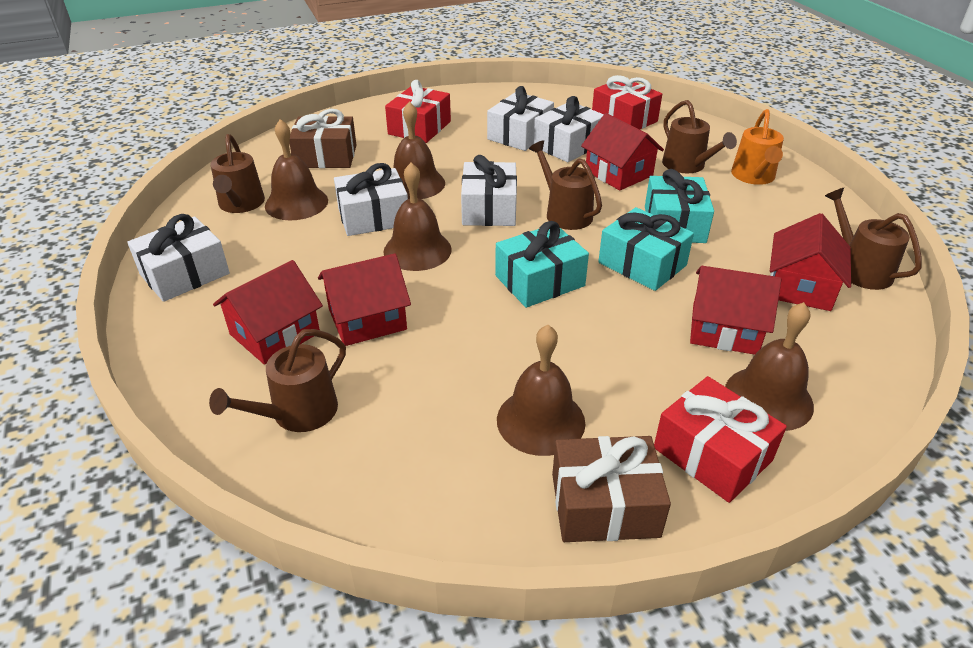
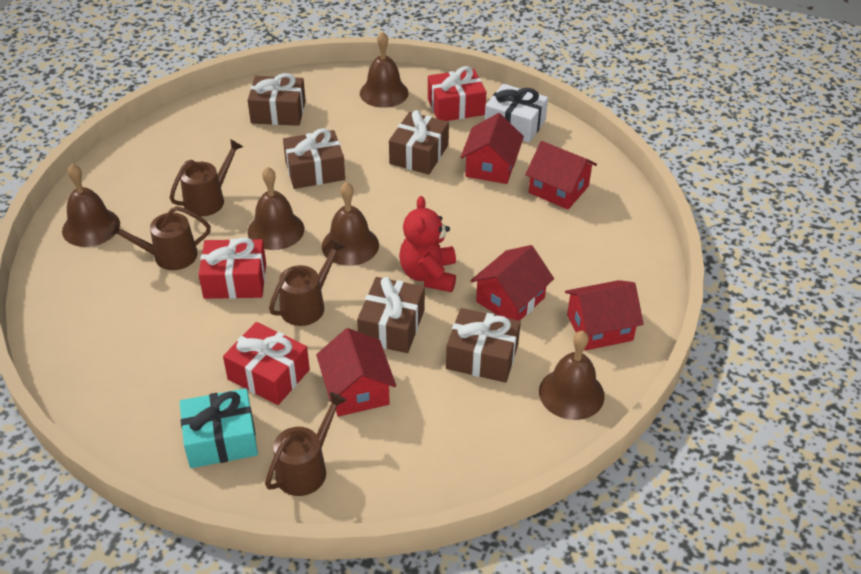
brown gift: [289,109,357,168] [552,436,671,542] = 2 -> [248,73,306,126] [283,128,345,189] [357,277,425,353] [389,110,449,175] [446,308,521,383] = 5
brown watering can: [209,329,346,432] [211,134,265,213] [529,140,602,230] [662,100,737,173] [825,188,921,290] = 5 -> [107,206,211,270] [170,139,243,216] [265,392,347,496] [269,239,345,326] = 4
orange watering can: [731,109,784,185] = 1 -> none = 0
red teddy bear: none = 0 -> [399,196,456,292] = 1
turquoise gift: [495,221,589,308] [598,207,694,291] [645,169,714,243] = 3 -> [180,388,258,468] = 1
white gift: [127,214,230,302] [334,163,408,236] [461,155,517,226] [487,86,554,151] [534,96,604,162] = 5 -> [485,84,548,143] = 1

